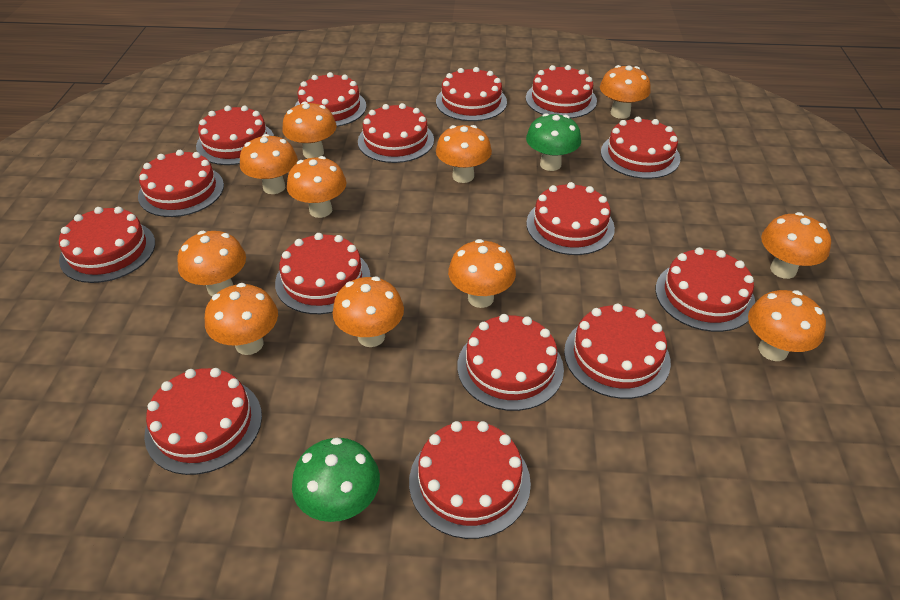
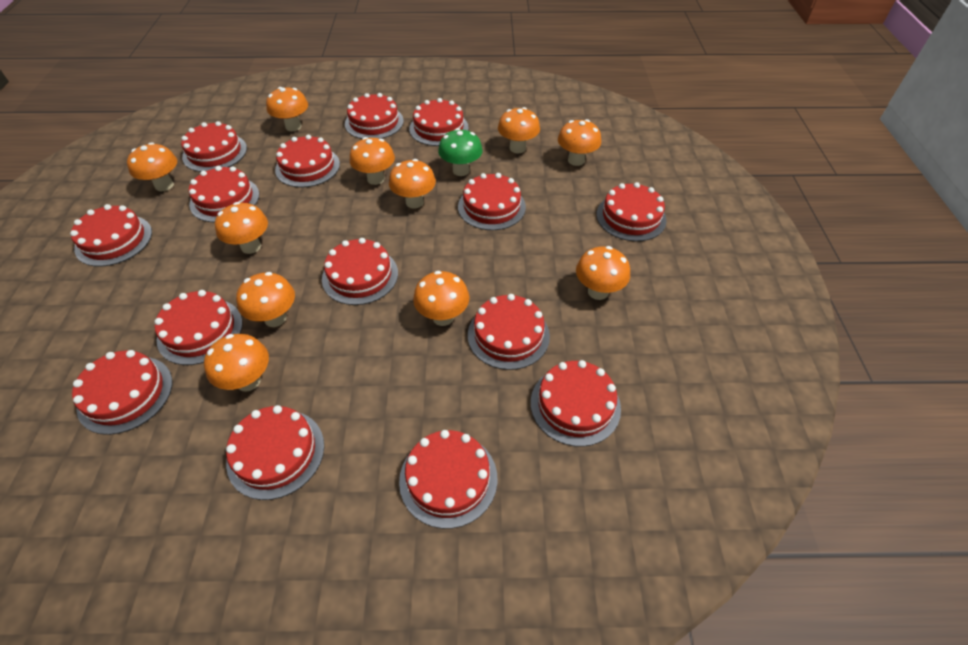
green mushroom: [292,438,380,522] [526,113,581,171] = 2 -> [438,128,483,176] = 1

